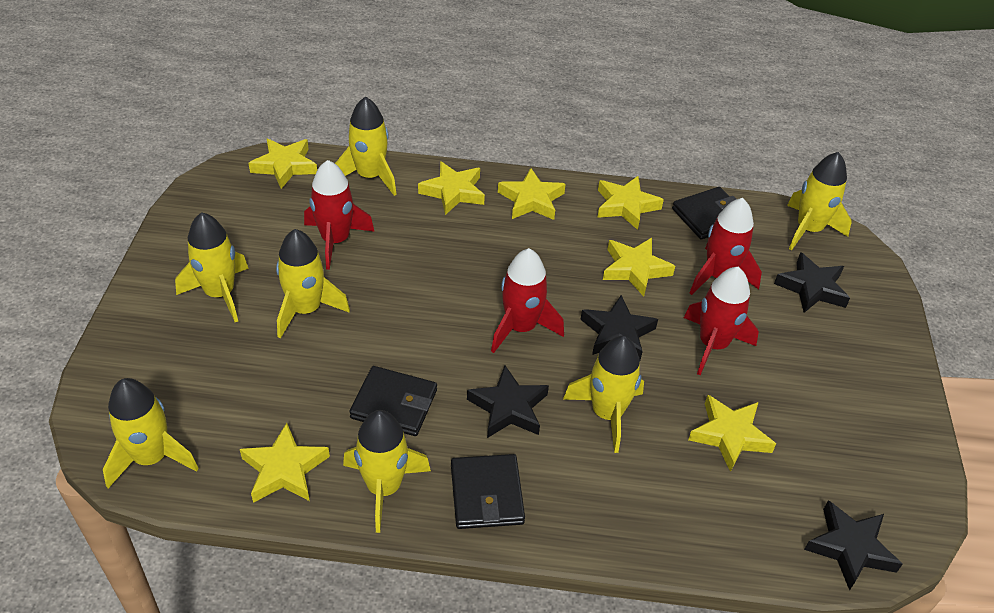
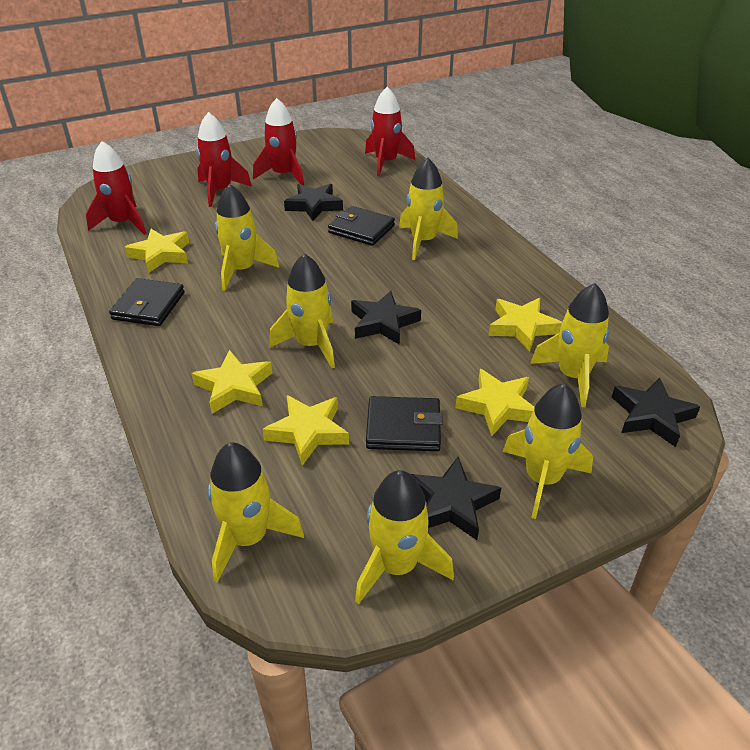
yellow star: [240,423,330,503] [249,139,317,189] [418,161,485,215] [498,168,566,220] [597,176,664,230] [603,238,675,296] [688,395,776,472] = 7 -> [124,229,189,273] [191,350,272,414] [262,395,349,466] [455,369,535,436] [488,298,562,352] = 5

